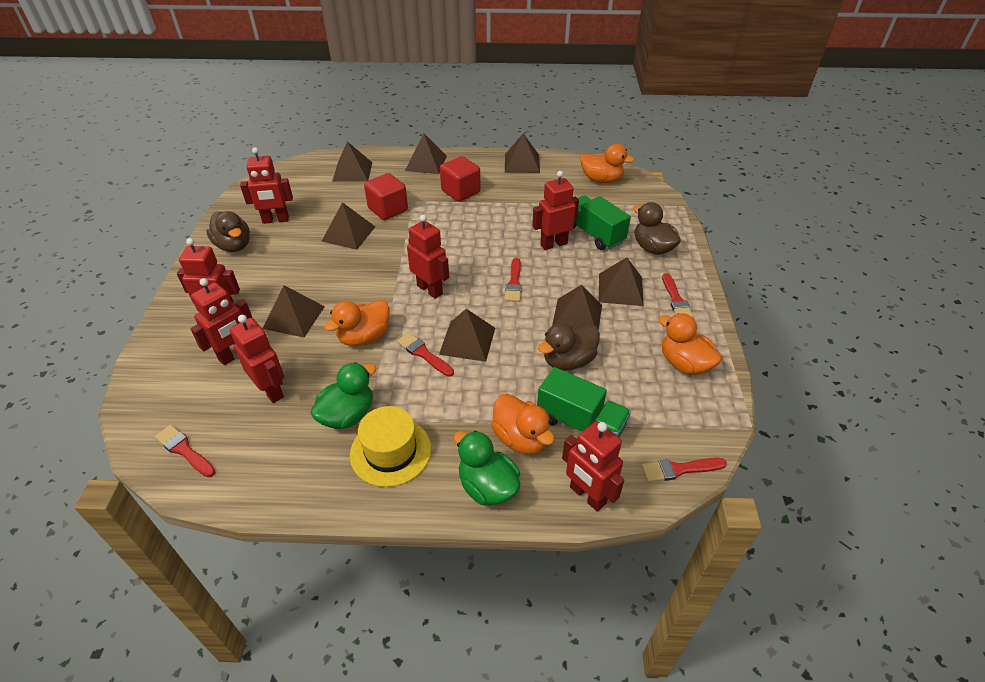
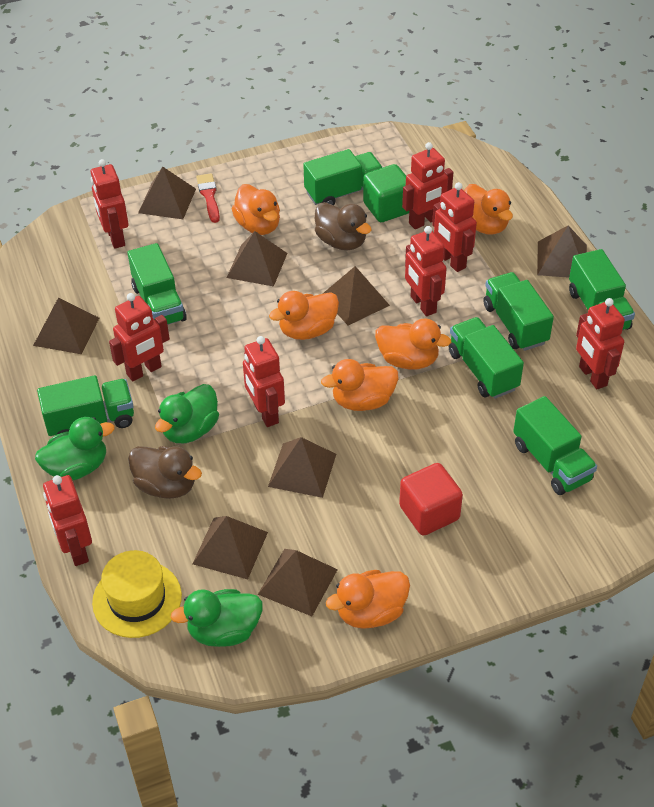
brown duck: [206,211,250,252] [538,324,600,371] [634,202,681,255] = 3 -> [128,446,202,499] [315,202,372,250] = 2
green cube: none = 0 -> [363,164,409,222] = 1
green duck: [310,362,376,429] [454,431,520,505] = 2 -> [35,417,115,480] [155,384,219,443] [170,589,263,647] = 3
green truck: [537,367,631,437] [573,195,631,250] = 2 -> [37,375,134,436] [127,243,187,325] [303,149,383,205] [449,317,524,399] [484,272,554,351] [513,396,597,495] [569,249,635,330] = 7
orange duck: [324,300,389,346] [491,394,555,454] [580,144,635,183] [659,313,722,375] = 4 -> [232,184,280,235] [269,291,339,340] [321,359,399,411] [326,570,410,629] [375,319,451,370] [464,184,513,235] = 6
red brush: [155,425,216,477] [397,332,454,377] [504,258,522,302] [642,458,727,482] [662,273,694,318] = 5 -> [196,173,220,223] = 1
red cube: [364,173,408,220] [440,156,481,202] = 2 -> [399,463,463,536] = 1
red robot: [177,238,240,303] [190,278,252,365] [230,315,284,403] [240,147,293,224] [407,215,449,299] [532,171,579,250] [562,421,624,512] = 7 -> [43,475,92,566] [90,159,129,249] [109,293,170,381] [243,336,285,427] [402,142,453,229] [405,226,447,316] [432,182,477,272] [576,298,625,389] = 8

